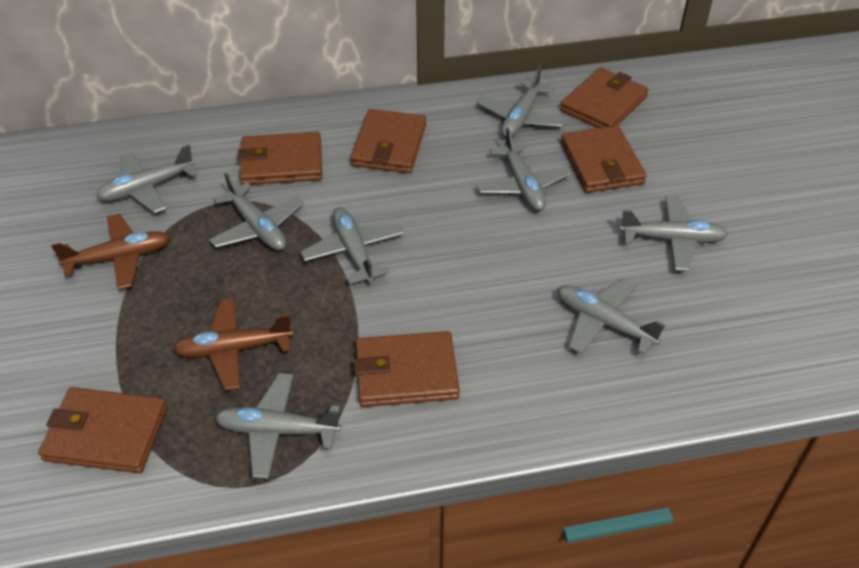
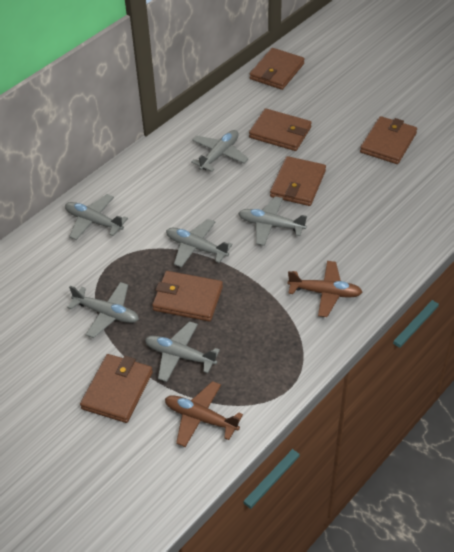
grey plane: [96,145,197,213] [209,173,304,251] [215,373,341,479] [301,207,404,284] [476,128,572,211] [477,66,566,137] [557,278,666,354] [619,196,728,271] = 8 -> [65,194,128,240] [67,282,139,338] [145,321,220,382] [166,219,233,268] [191,130,249,172] [238,196,307,246] = 6

